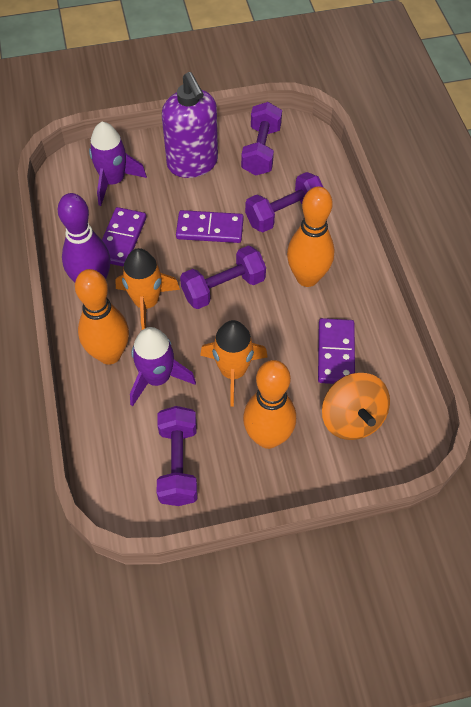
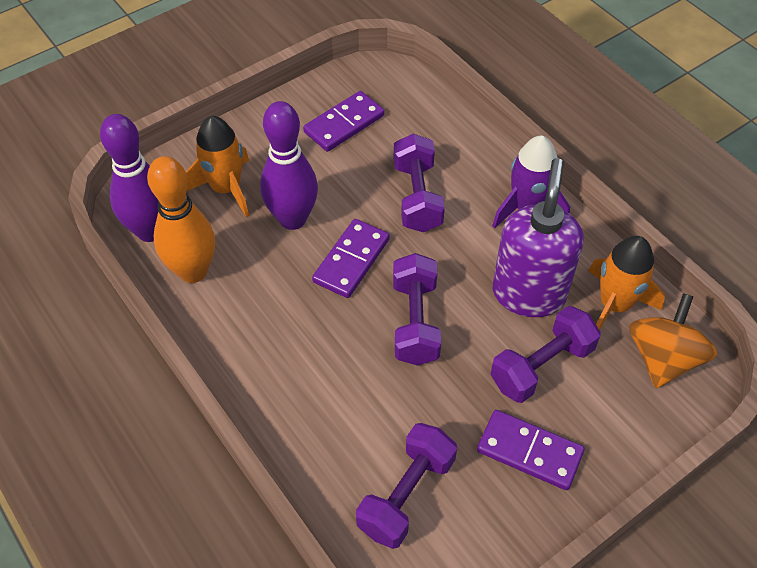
orange bowling pin: [75,269,129,365] [243,360,296,449] [287,186,335,287] = 3 -> [147,156,215,283] = 1
purple bowling pin: [58,193,110,282] = 1 -> [100,114,158,242] [260,101,318,230] = 2
purple rocket: [89,122,147,206] [130,327,196,406] = 2 -> [492,136,570,229] = 1

